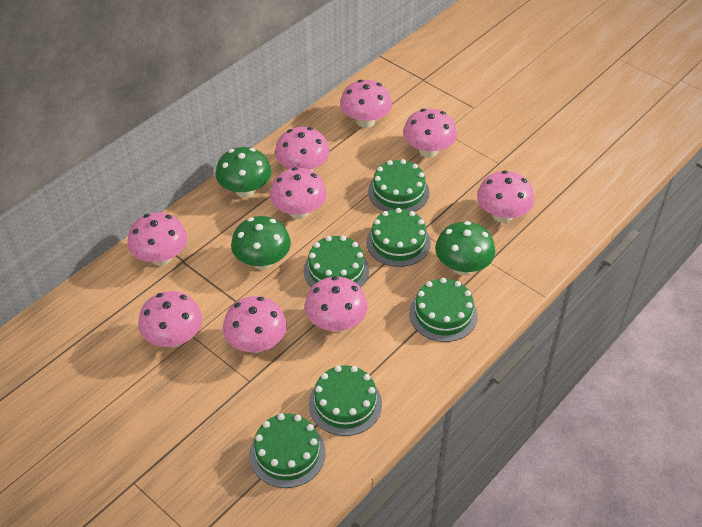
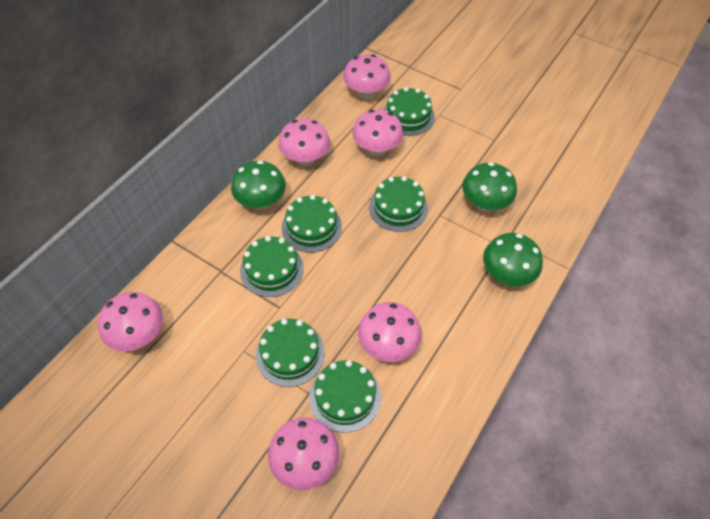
pink mushroom: [127,212,187,266] [138,291,202,348] [223,296,287,353] [270,167,327,219] [275,127,330,171] [305,276,368,332] [340,80,392,128] [403,109,457,158] [477,170,535,223] = 9 -> [98,292,163,351] [268,418,339,490] [278,119,330,166] [343,54,391,99] [352,109,403,156] [358,302,421,362] = 6

